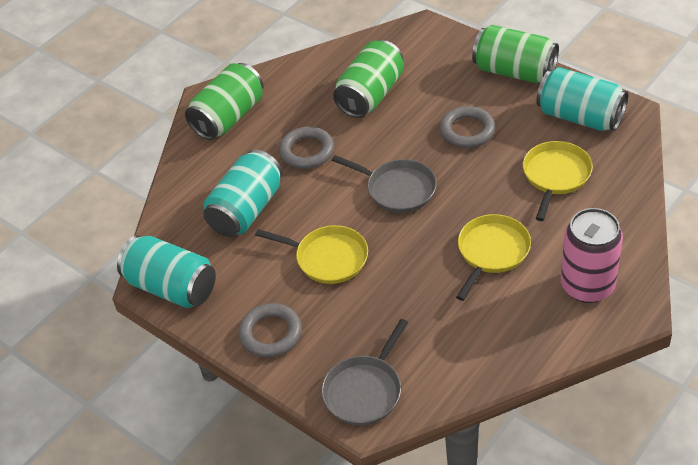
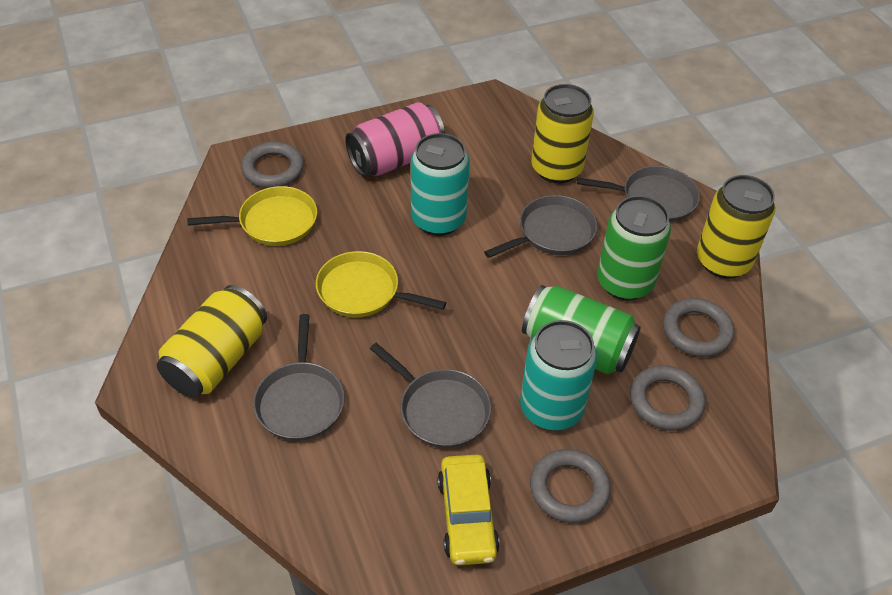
green can: [185,63,264,140] [333,40,404,118] [472,25,559,83] = 3 -> [522,285,641,374] [597,196,671,301] = 2
grey pan: [321,319,408,426] [332,155,437,213] = 2 -> [253,314,345,441] [370,343,491,448] [484,195,597,258] [577,166,700,222] = 4
grey ring: [239,303,302,357] [279,127,334,169] [439,106,495,148] = 3 -> [241,142,304,188] [530,449,611,523] [630,365,705,431] [663,298,734,357] = 4
turquoise can: [117,235,216,308] [203,150,283,237] [536,67,628,131] = 3 -> [411,133,470,236] [520,320,597,430] = 2
yellow can: none = 0 -> [157,285,267,398] [531,84,594,183] [697,175,775,279] = 3
yellow car: none = 0 -> [438,455,500,565] = 1
yellow pan: [255,225,368,284] [456,214,531,301] [523,141,593,221] = 3 -> [187,186,317,246] [316,251,446,317] = 2

